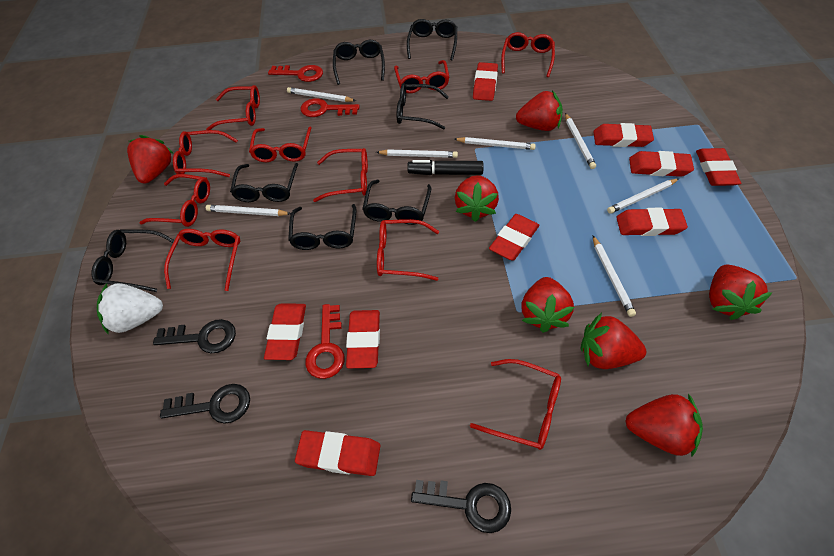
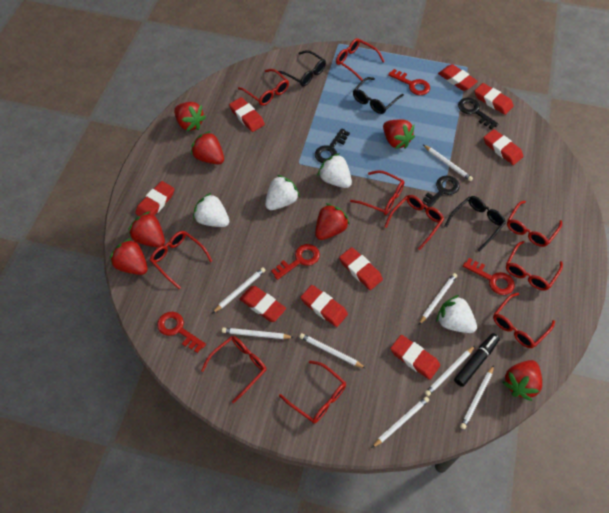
black glasses: [92,229,178,292] [230,163,299,202] [288,204,356,250] [333,40,385,85] [362,180,431,225] [397,83,449,130] [407,19,457,60] = 7 -> [278,50,326,87] [353,77,404,114] [445,196,506,251] = 3
red key: [268,65,323,82] [301,98,360,117] [305,304,344,379] = 3 -> [157,312,206,353] [271,244,320,280] [388,69,430,95] [463,258,515,295] = 4
white pencil: [206,205,291,216] [287,87,356,102] [376,149,458,158] [454,137,536,150] [565,113,596,169] [593,236,636,317] [607,179,679,214] = 7 -> [213,267,266,313] [222,328,294,339] [299,333,365,368] [372,396,429,448] [419,273,457,325] [423,145,473,181] [425,346,475,396] [460,365,494,429] = 8
white strawberry: [97,283,163,335] = 1 -> [193,193,229,227] [265,175,300,210] [318,153,352,188] [436,295,477,333] = 4

